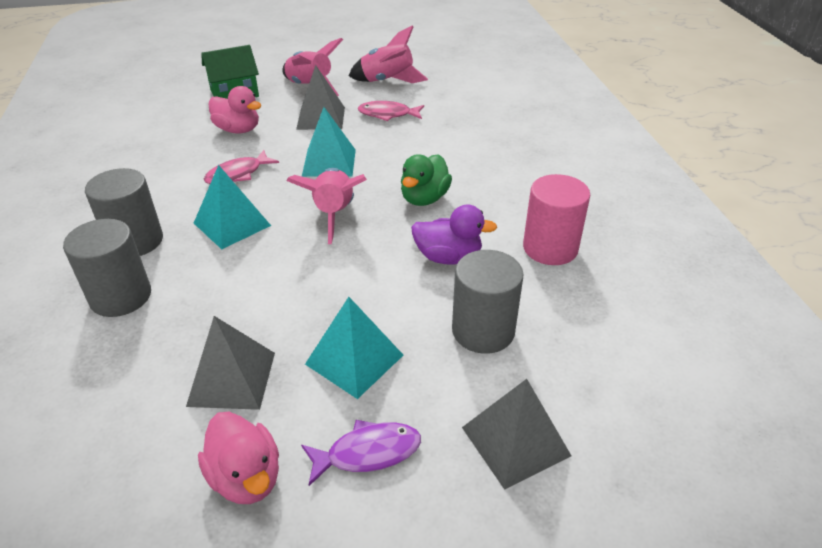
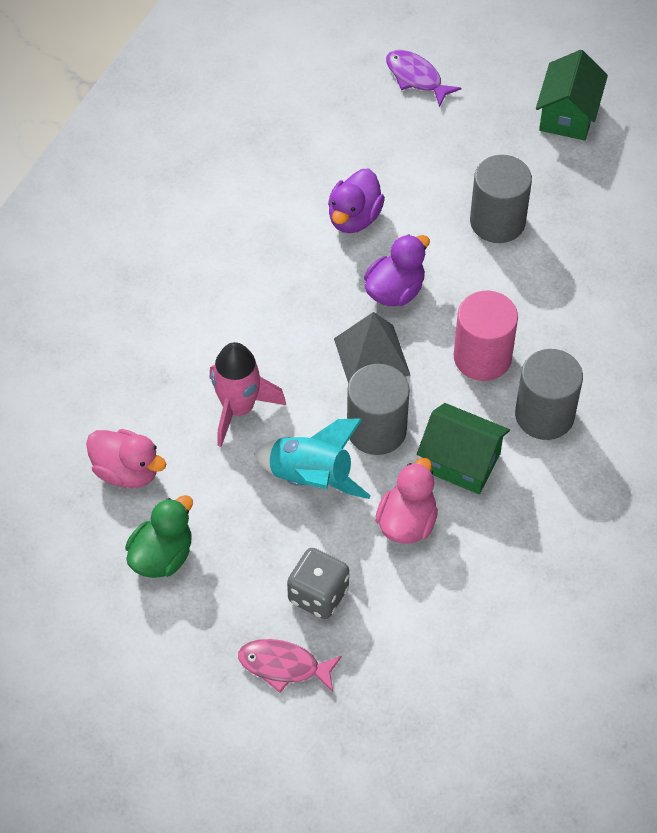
green house: [201,45,259,99] = 1 -> [417,403,510,494] [536,50,608,141] = 2
grey dice: none = 0 -> [287,548,349,619] = 1
grey pyramid: [186,316,275,410] [296,65,345,130] [462,379,571,490] = 3 -> [334,312,410,383] = 1
pink fish: [204,150,279,184] [358,101,424,121] = 2 -> [238,639,342,693] = 1
pink rocket: [282,38,343,96] [286,168,367,244] [349,25,428,83] = 3 -> [209,342,286,447] = 1
purple duck: [411,205,497,265] = 1 -> [328,169,385,233] [364,234,430,306] = 2
turquoise pyramid: [194,165,271,249] [302,107,356,177] [305,297,403,399] = 3 -> none = 0
turquoise rocket: none = 0 -> [254,418,371,499] = 1

